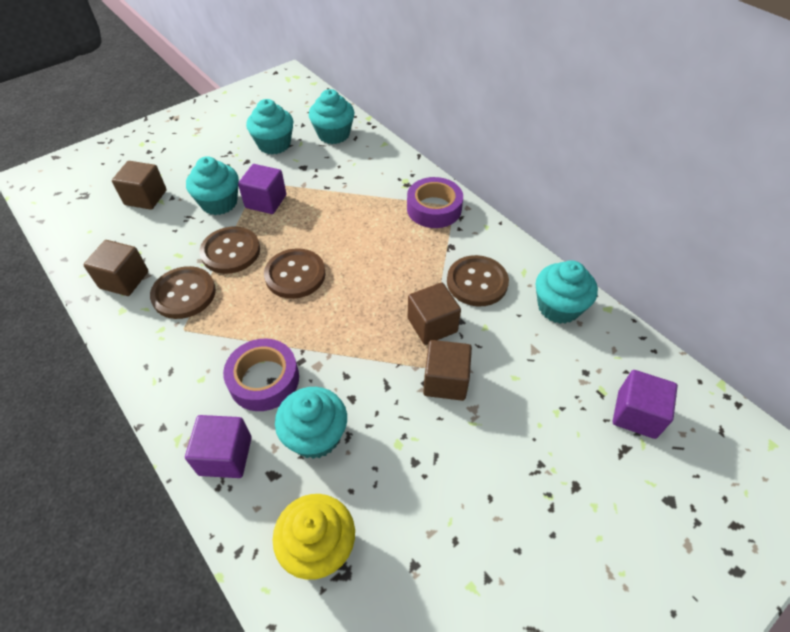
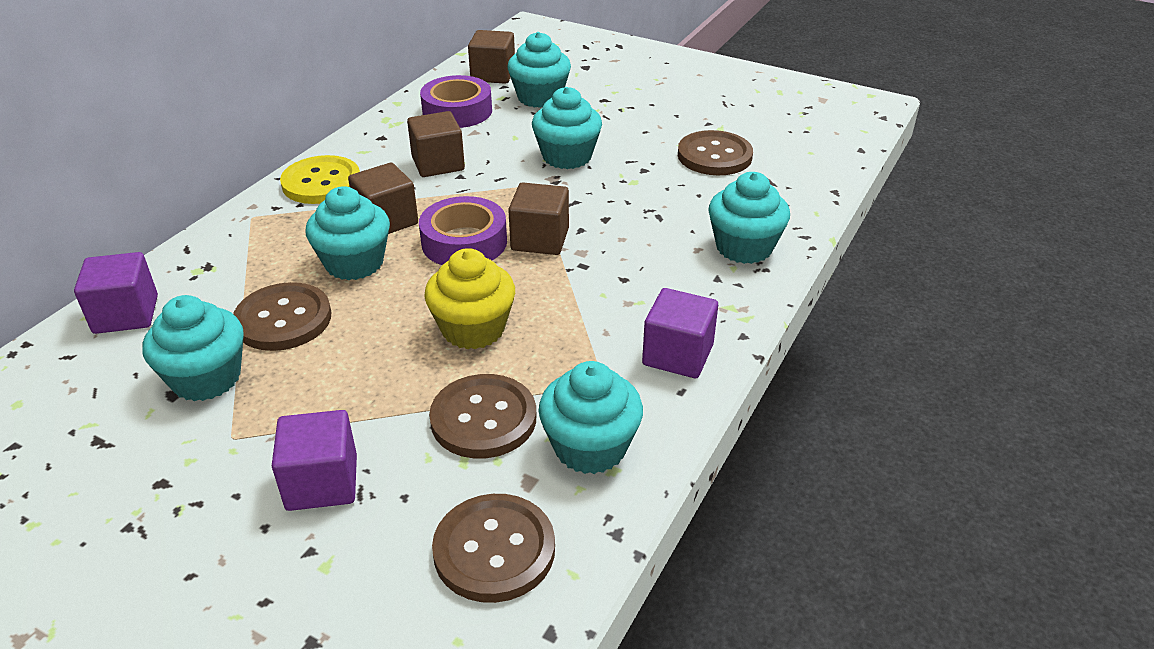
turquoise cupcake: [186,156,239,215] [246,99,294,155] [275,387,347,459] [309,89,355,144] [536,260,598,324] = 5 -> [143,295,244,401] [306,186,390,280] [507,32,571,108] [532,87,602,169] [539,361,643,474] [708,172,790,264] = 6
yellow button: none = 0 -> [280,155,360,204] = 1

